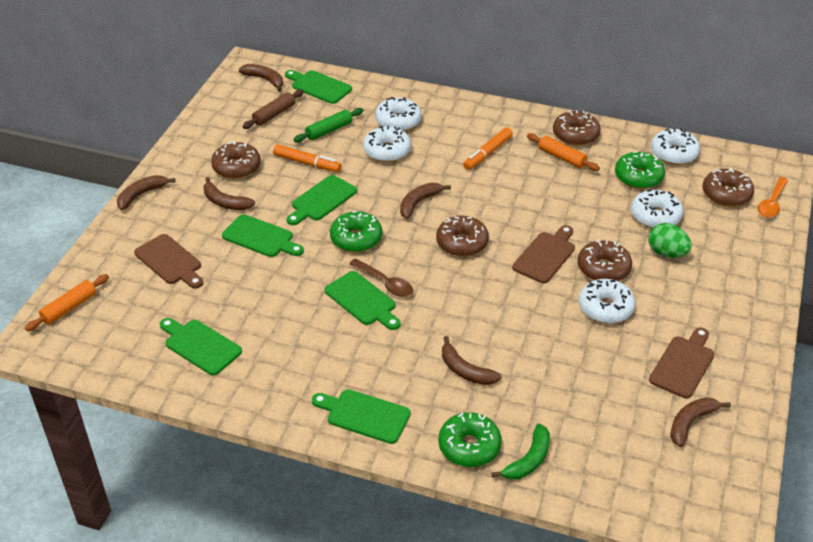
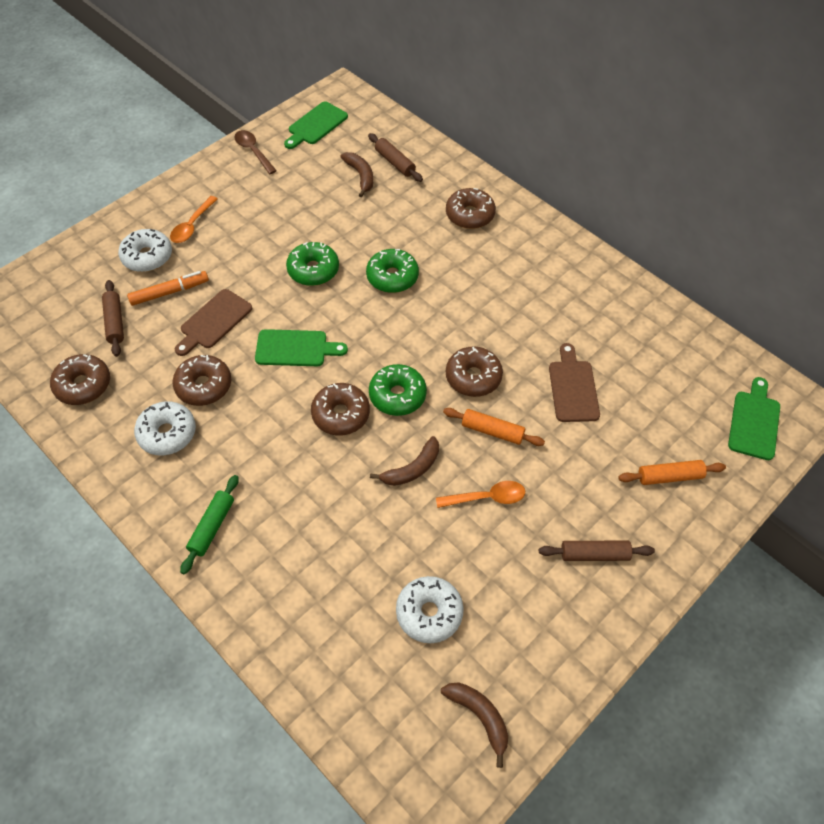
brown banana: [117,175,176,210] [204,177,255,210] [238,64,283,92] [400,183,451,219] [442,336,502,385] [670,397,731,447] = 6 -> [340,152,373,197] [370,436,439,486] [441,682,508,768] = 3
brown cutting board: [134,234,203,289] [512,225,575,283] [649,328,714,398] = 3 -> [175,289,252,356] [549,343,600,422] = 2
brown rolling pin: [242,89,304,129] = 1 -> [102,280,124,357] [368,133,423,182] [539,541,655,561] = 3
green banana: [491,424,550,480] = 1 -> none = 0
green cutting board: [160,318,242,375] [222,214,304,257] [285,70,352,104] [286,175,357,225] [312,389,411,444] [325,271,401,330] = 6 -> [255,329,348,366] [284,101,348,149] [728,377,780,460] = 3
green egg: [648,223,692,258] = 1 -> none = 0
orange marker: [273,144,341,172] [463,127,513,170] = 2 -> [127,271,209,306] = 1
orange spoon: [757,177,788,218] = 1 -> [170,196,218,243] [436,481,525,508] = 2
white donut: [363,126,411,162] [375,97,422,131] [579,279,635,324] [631,189,683,228] [651,128,700,165] = 5 -> [118,229,172,272] [134,401,196,455] [396,576,464,643] = 3

